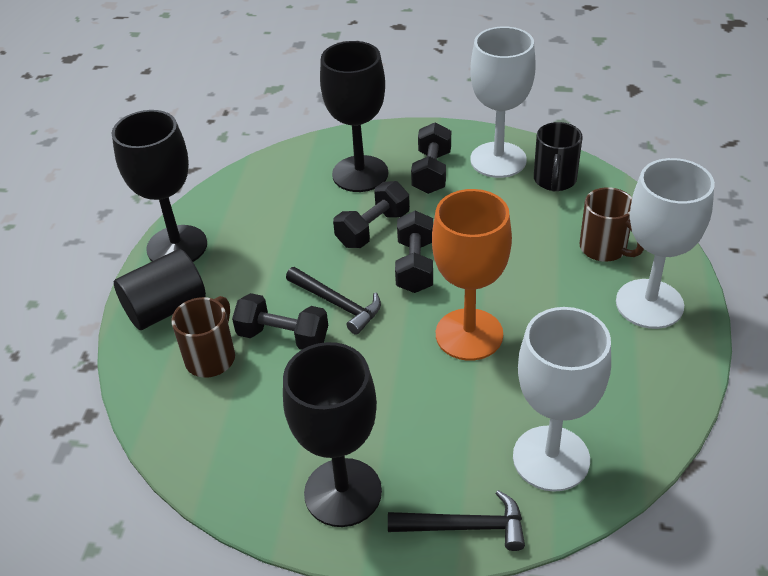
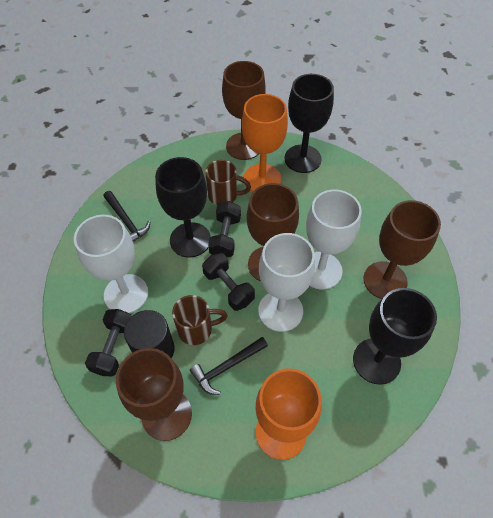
black dumbbell: [232,293,328,350] [333,181,410,248] [395,211,433,293] [411,122,451,194] = 4 -> [85,309,132,376] [202,253,255,311] [208,201,241,257] = 3
black mug: [534,122,583,192] = 1 -> none = 0
brown goblet: none = 0 -> [116,348,192,441] [222,61,266,160] [247,183,299,282] [364,200,441,299] = 4
orange goblet: [432,189,512,361] = 1 -> [242,94,288,192] [255,368,321,460] = 2

